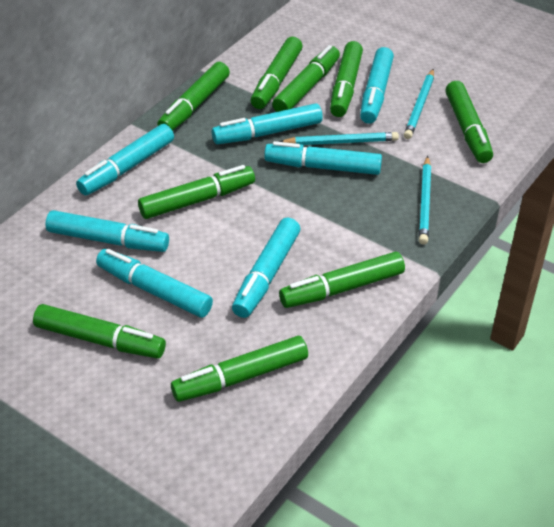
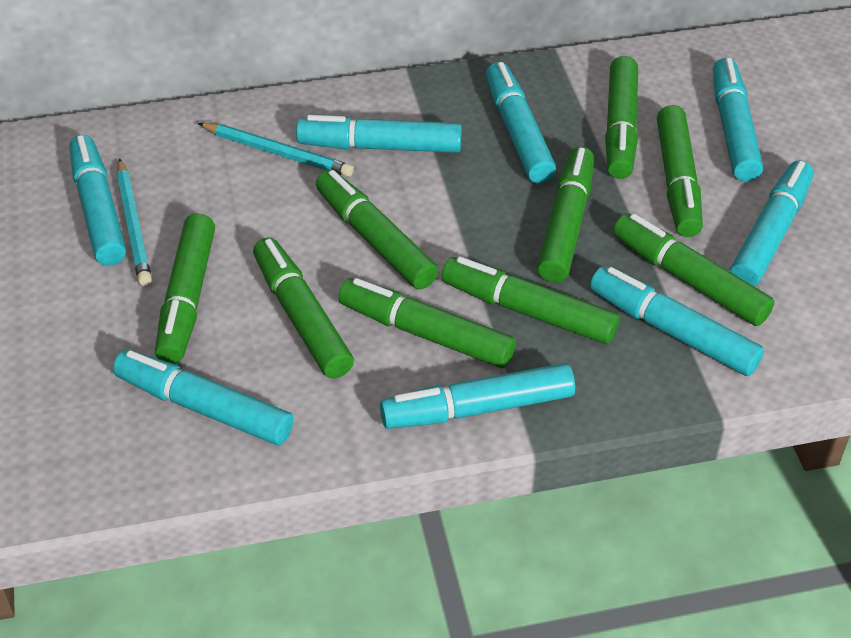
turquoise marker: [45,210,169,252] [76,124,174,195] [96,249,213,318] [212,103,323,144] [232,218,300,318] [264,141,382,175] [360,47,394,124] = 7 -> [69,135,126,266] [113,350,293,445] [296,115,462,153] [380,363,575,429] [486,62,556,183] [590,266,764,376] [713,58,763,182] [730,160,814,286] = 8
turquoise pencil: [279,132,399,145] [404,69,434,139] [419,156,431,245] = 3 -> [117,158,152,286] [198,123,354,177] = 2

